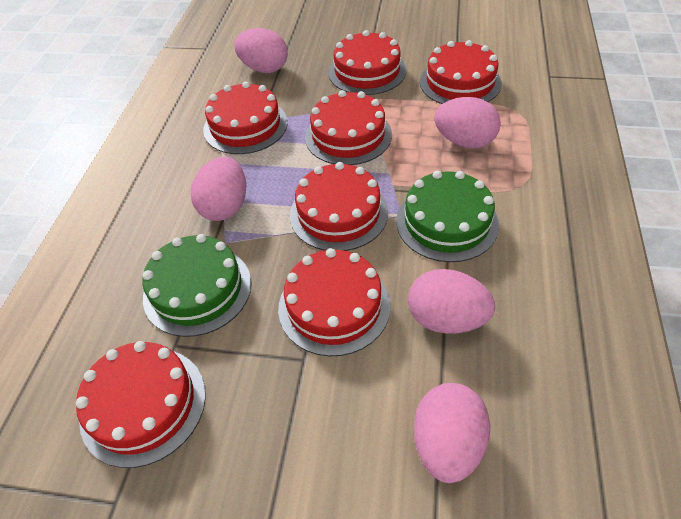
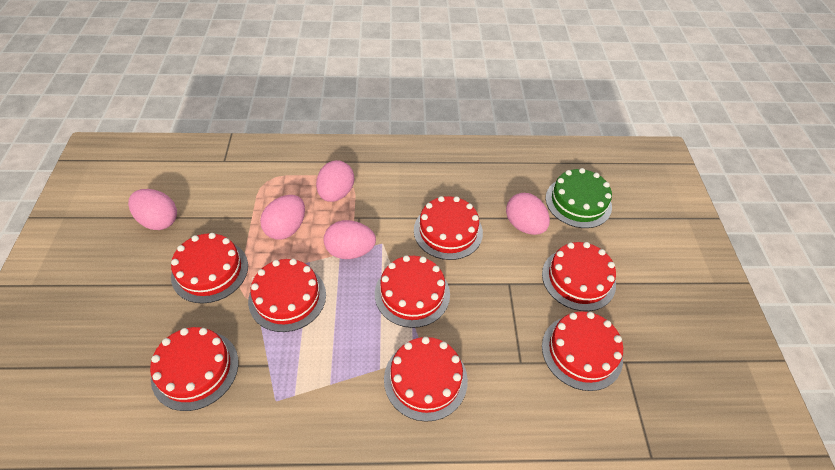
green cake: [143,234,251,337] [396,171,499,262] = 2 -> [546,168,612,228] = 1
red cake: [76,341,206,468] [203,82,288,154] [278,248,391,356] [290,162,388,251] [305,90,392,165] [328,30,406,95] [420,40,502,104] = 7 -> [150,327,238,411] [171,233,248,304] [248,259,326,332] [375,255,450,328] [384,337,468,422] [414,196,483,260] [542,242,616,311] [542,311,623,391] = 8

